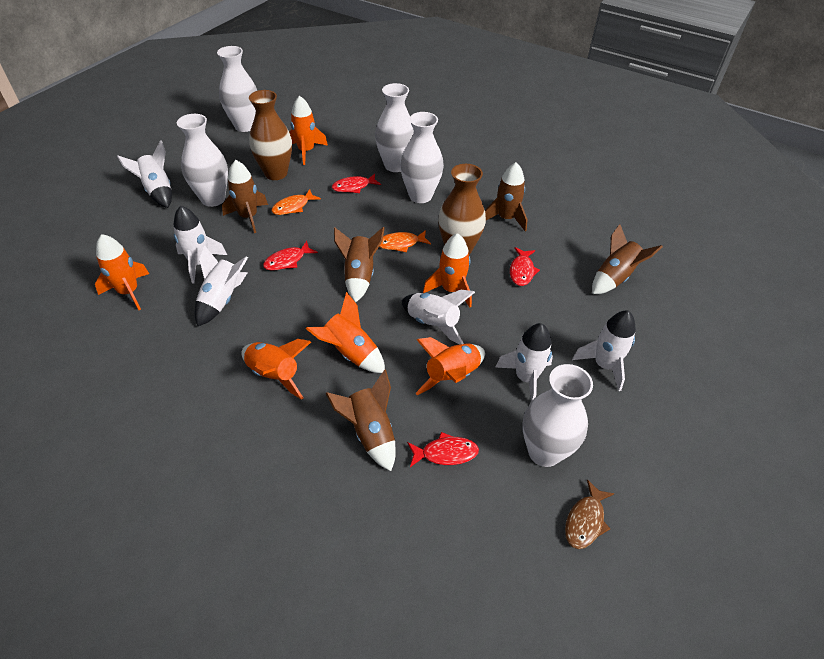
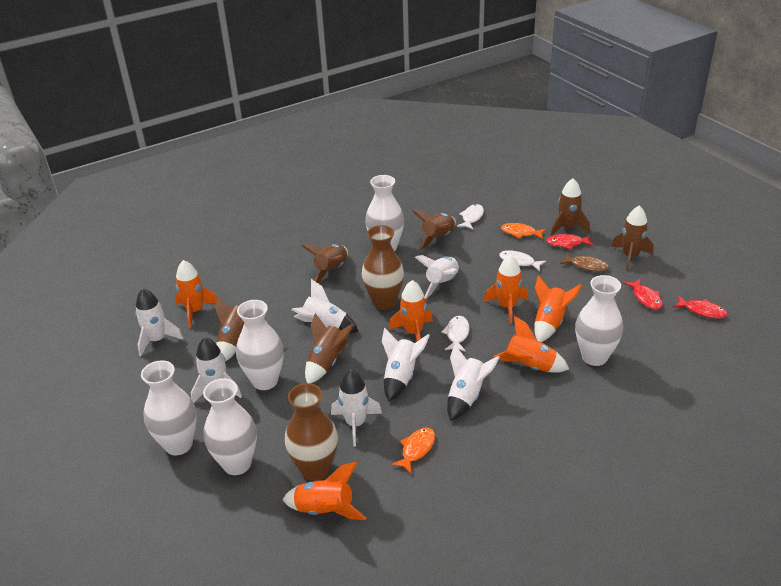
brown rocket: [222,160,268,233] [325,370,396,471] [334,227,385,303] [485,162,528,232] [592,224,663,294] = 5 -> [215,296,258,361] [302,243,348,283] [305,313,355,383] [412,210,456,250] [550,178,590,236] [611,205,654,270] = 6
red fish: [263,241,318,271] [332,174,381,193] [407,432,479,467] [510,247,540,286] = 4 -> [547,234,594,250] [624,278,663,310] [673,296,728,318] = 3
white fish: none = 0 -> [441,316,470,352] [457,204,484,230] [499,250,546,272] = 3
white rocket: [117,140,172,208] [173,206,227,284] [195,245,248,326] [402,290,475,344] [495,323,553,402] [572,311,636,391] = 6 -> [135,288,183,356] [191,337,242,403] [292,279,358,334] [331,370,382,447] [382,328,430,401] [415,255,459,299] [447,344,500,421] = 7

